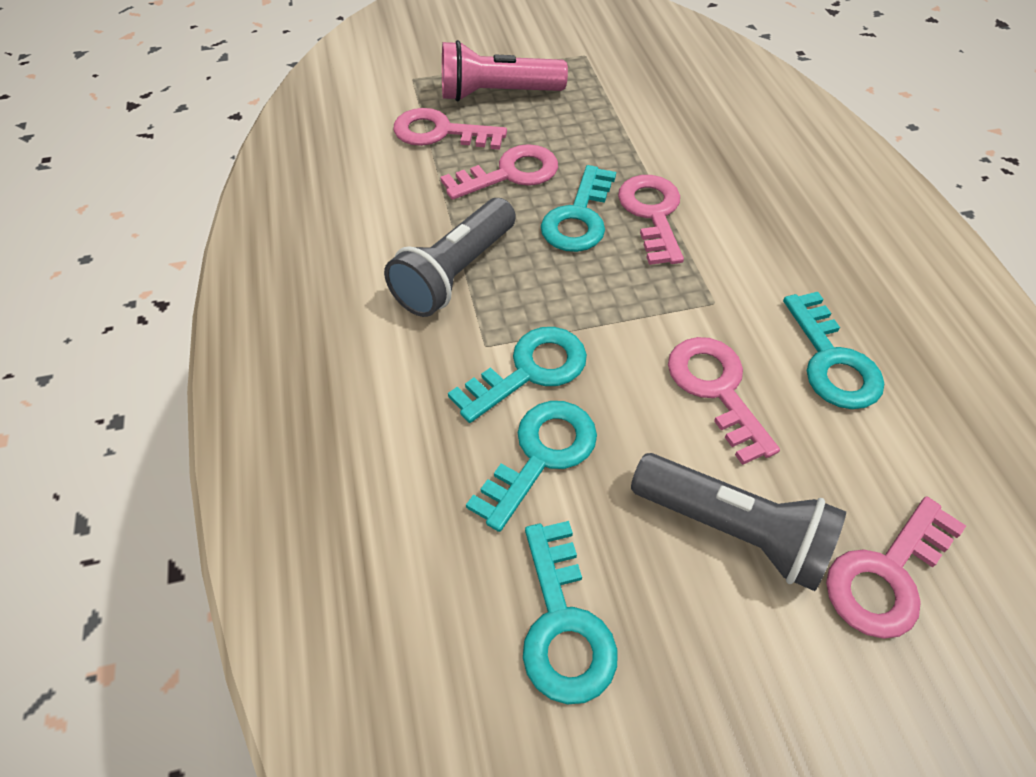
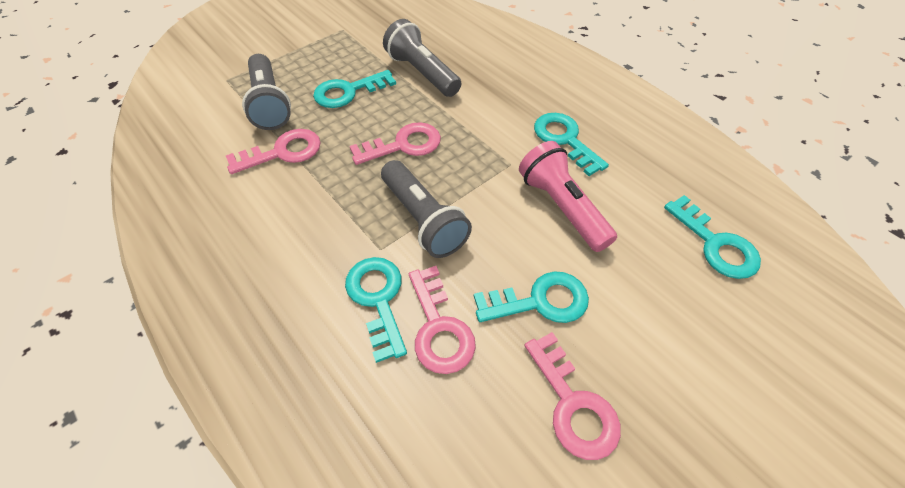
grey flashlight: [384,198,516,317] [631,453,846,591] = 2 -> [242,54,291,130] [381,160,472,258] [383,19,461,97] = 3
pink key: [393,108,507,150] [440,144,558,200] [618,175,684,265] [668,337,780,465] [826,497,966,639] = 5 -> [226,129,321,174] [350,122,441,165] [409,266,476,374] [524,332,621,460] = 4

